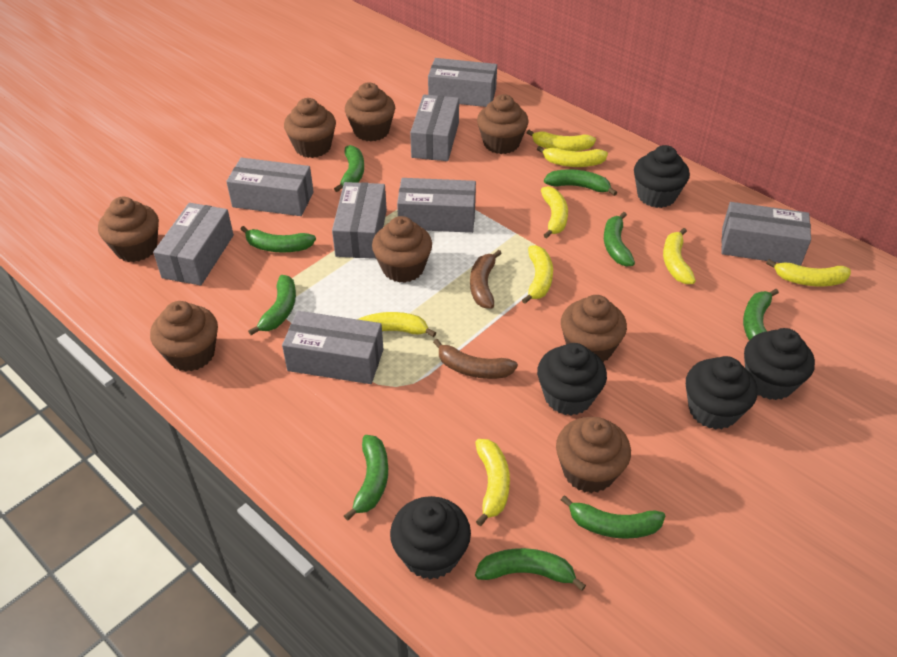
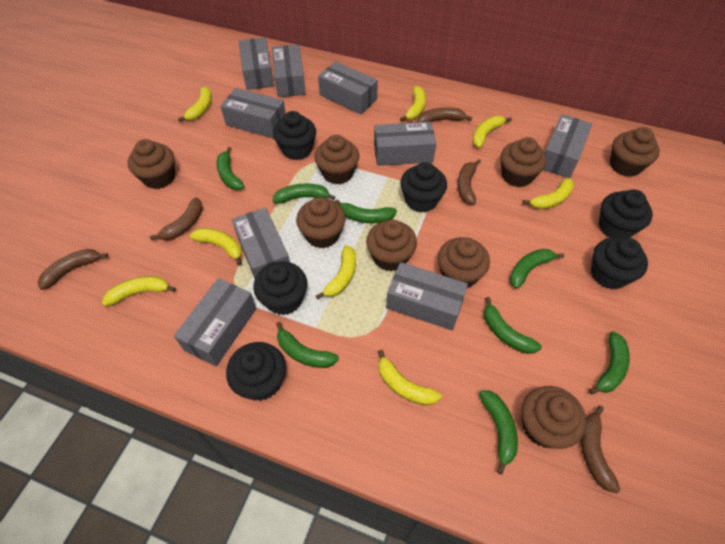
black cupcake: [390,496,471,580] [537,343,607,416] [634,145,690,208] [686,356,757,430] [744,328,815,400] = 5 -> [226,342,286,401] [253,261,307,315] [273,111,316,160] [400,162,447,213] [591,237,648,289] [599,190,653,238] = 6
brown banana: [433,339,518,379] [470,250,502,308] = 2 -> [38,249,108,290] [150,198,203,240] [418,107,472,122] [457,160,481,205] [581,406,620,493] = 5
green banana: [240,226,316,253] [248,275,296,335] [334,145,364,192] [344,435,388,521] [475,548,586,591] [544,169,617,196] [561,495,665,539] [604,212,635,267] [743,289,779,340] = 9 -> [216,147,245,190] [273,183,335,204] [276,322,339,368] [335,199,397,223] [479,390,518,475] [484,297,542,354] [510,249,564,289] [589,331,630,395] = 8
grey box: [153,203,234,286] [226,158,314,216] [282,311,384,384] [332,182,387,259] [397,178,476,233] [410,95,459,161] [428,58,497,107] [721,202,811,266] = 8 -> [174,278,256,366] [221,88,286,138] [232,208,290,279] [239,38,274,90] [272,45,306,97] [318,61,378,115] [374,122,436,166] [386,262,468,331] [543,114,592,178] = 9

